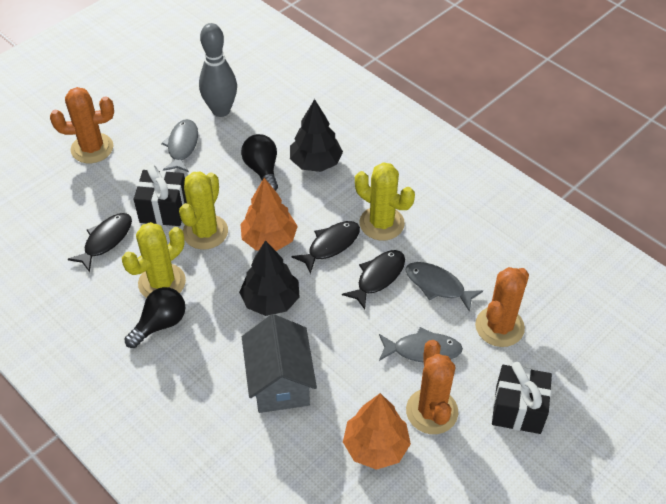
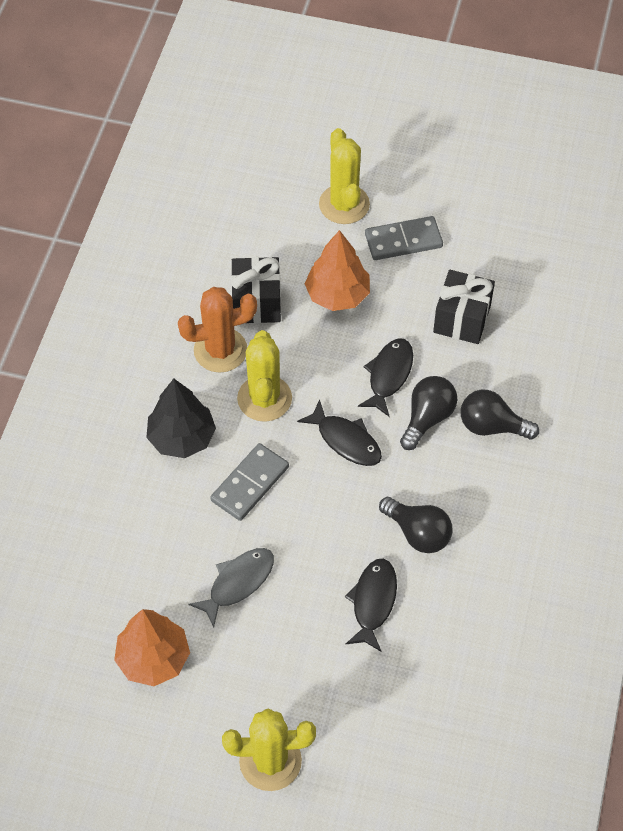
black light bulb: [124,287,186,348] [241,134,278,191] = 2 -> [379,497,452,553] [400,376,457,450] [461,389,539,440] = 3
black tree: [239,240,299,316] [290,99,343,172] = 2 -> [146,379,216,458] = 1
grey bowling pin: [199,23,237,117] = 1 -> none = 0
grey domino: none = 0 -> [210,443,289,521] [365,216,443,260] = 2
grey fish: [161,119,198,172] [379,327,463,362] [406,262,483,312] = 3 -> [189,548,274,627] = 1
grey house: [242,314,317,413] = 1 -> none = 0
orange cactus: [50,87,114,163] [406,340,458,434] [475,267,529,347] = 3 -> [178,287,257,373] = 1

